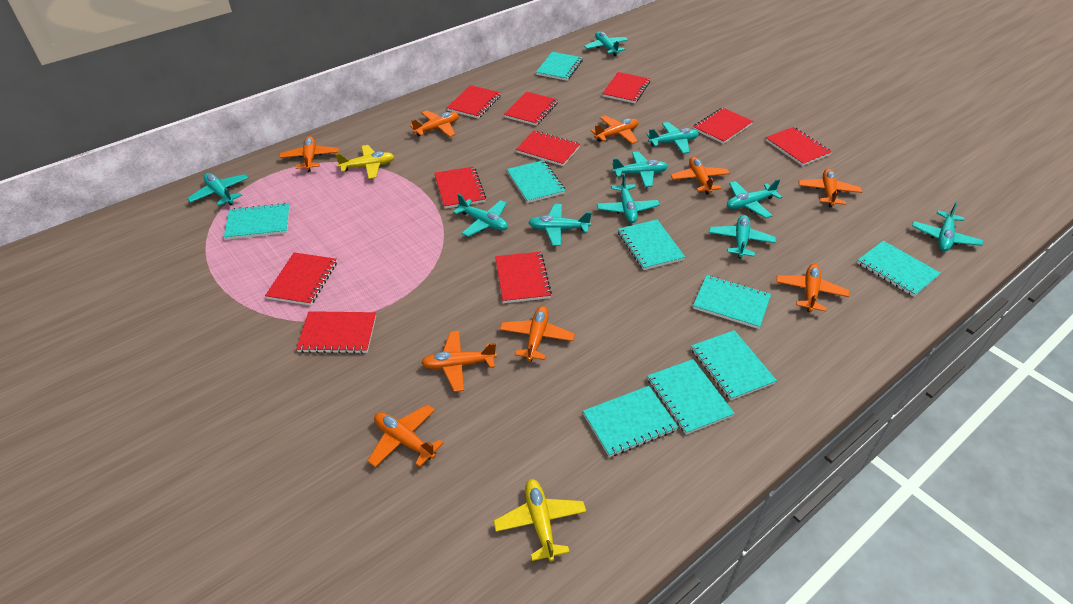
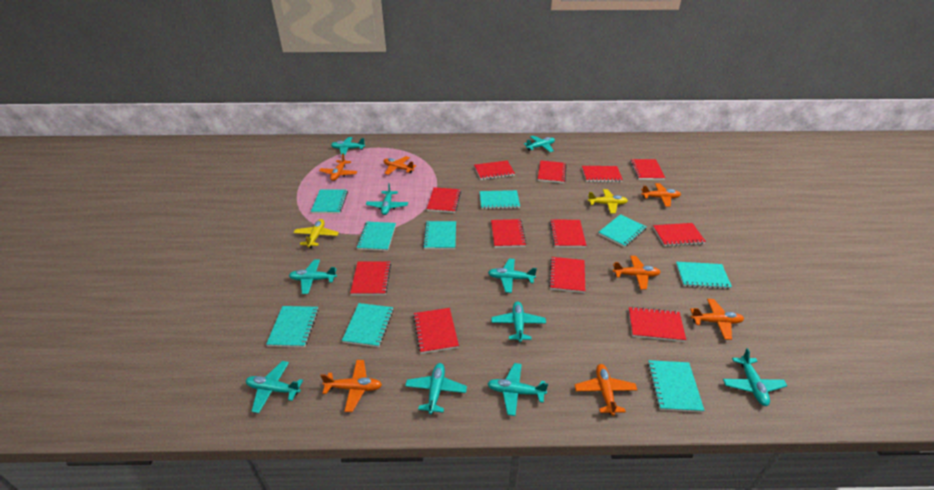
orange plane: [279,136,339,172] [368,404,443,467] [410,110,459,137] [421,331,497,392] [500,306,575,361] [591,116,639,144] [670,157,730,195] [776,264,849,312] [798,169,862,207] = 9 -> [319,153,357,181] [320,360,382,412] [383,156,417,175] [575,364,637,416] [613,256,661,290] [641,183,681,207] [690,299,744,340] = 7
red notebook: [265,252,337,306] [296,311,376,354] [434,167,486,209] [447,85,501,119] [495,252,552,303] [504,91,558,126] [516,131,580,166] [602,72,650,103] [693,107,753,144] [765,127,832,166] = 10 -> [350,261,391,295] [413,308,459,354] [427,187,461,213] [474,160,515,180] [491,219,527,248] [538,160,567,183] [549,257,585,293] [550,219,587,248] [582,166,623,182] [629,307,686,342] [630,159,665,180] [653,223,706,246] = 12

